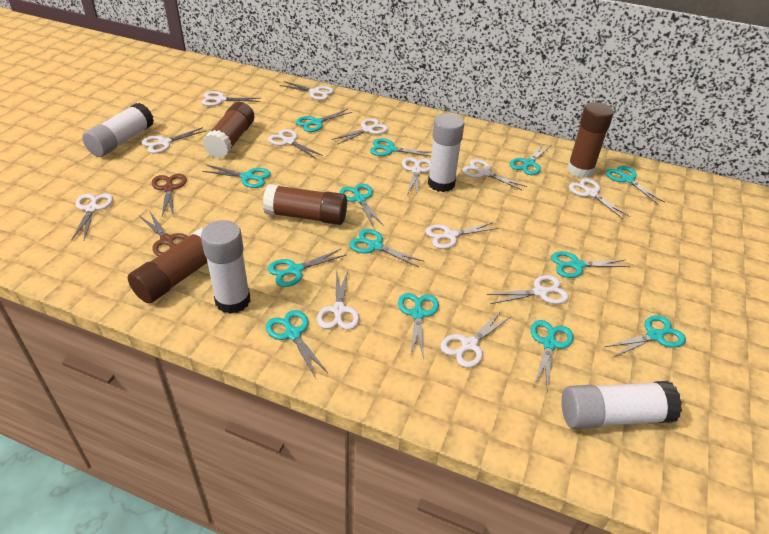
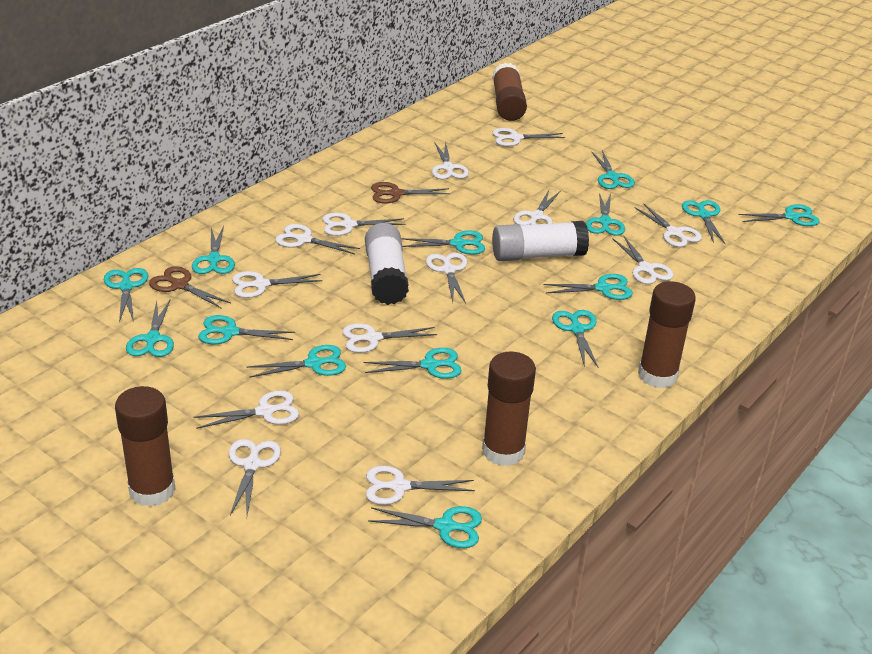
turquoise scissors: [202,165,271,188] [266,310,328,377] [268,249,346,287] [296,109,352,132] [339,184,384,227] [349,229,424,267] [370,138,431,156] [398,293,439,359] [510,143,550,175] [531,320,574,392] [551,251,631,278] [605,315,686,357] [606,166,665,204] = 13 -> [104,268,148,322] [126,300,174,357] [192,226,235,274] [198,315,295,344] [247,345,346,378] [364,348,462,379] [368,506,482,548] [401,230,485,255] [544,274,633,300] [552,310,598,368] [586,193,625,236] [592,150,635,189] [682,200,725,244] [739,204,819,226] = 14
white glue stick: [82,103,154,157] [201,220,251,314] [428,113,465,192] [561,381,682,429] = 4 -> [365,223,409,305] [492,221,589,261] = 2

